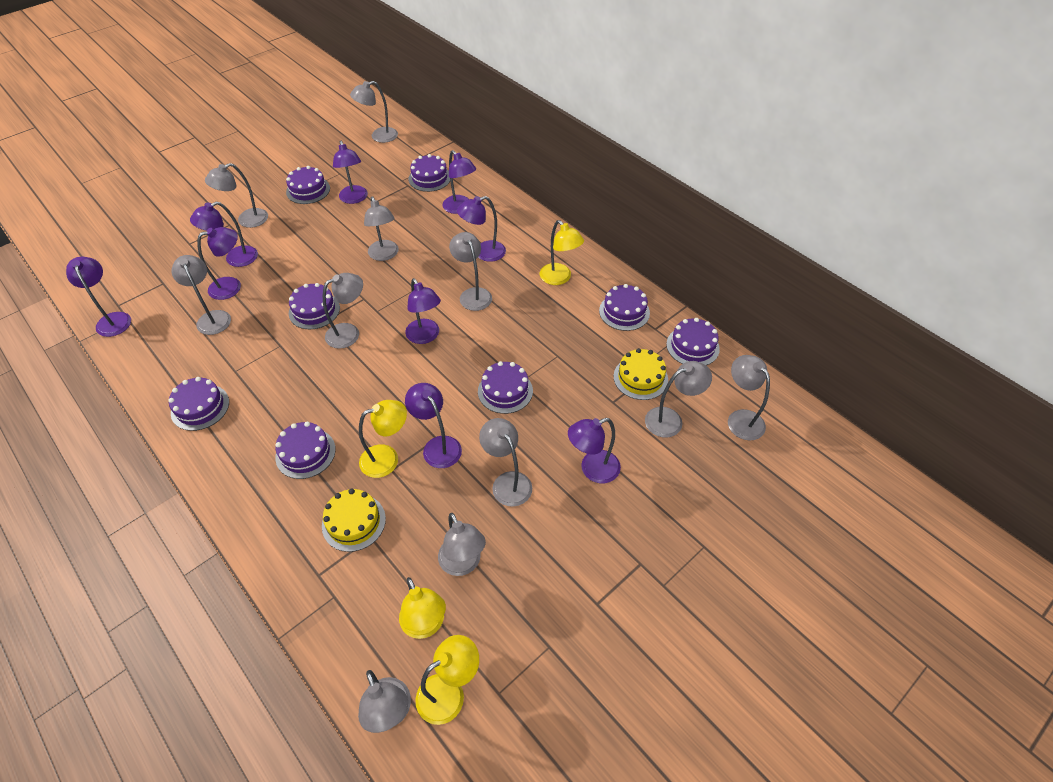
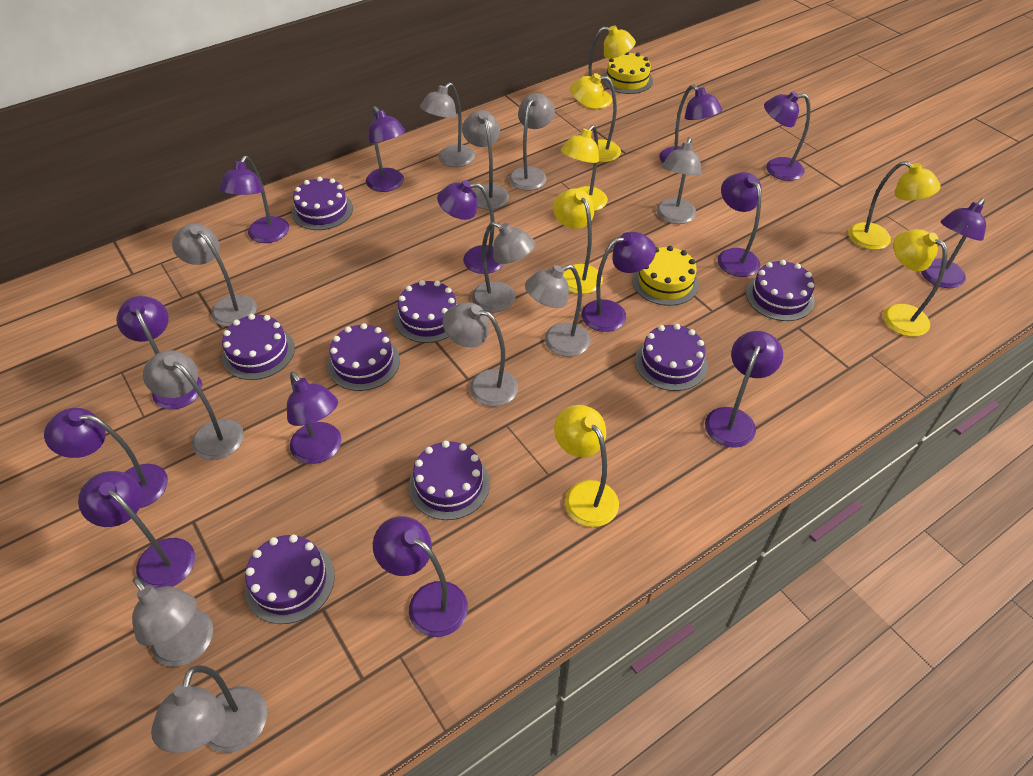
purple lamp: [66,257,131,337] [190,201,258,267] [197,227,241,300] [333,141,368,204] [405,278,441,344] [405,383,462,468] [443,150,476,214] [457,196,506,262] [568,418,621,483] = 9 -> [44,408,168,508] [78,471,195,589] [117,296,202,410] [220,156,289,243] [287,372,341,464] [366,106,406,192] [373,516,468,637] [437,180,504,274] [581,232,656,332] [659,84,722,163] [705,331,783,448] [718,172,762,277] [764,91,811,181] [921,199,986,288] = 14
yellow lamp: [359,400,407,478] [399,577,446,639] [415,635,479,725] [540,220,584,285] = 4 -> [553,189,603,294] [554,405,619,527] [561,125,608,211] [570,73,621,162] [580,26,636,109] [848,161,941,250] [883,229,947,337] = 7

